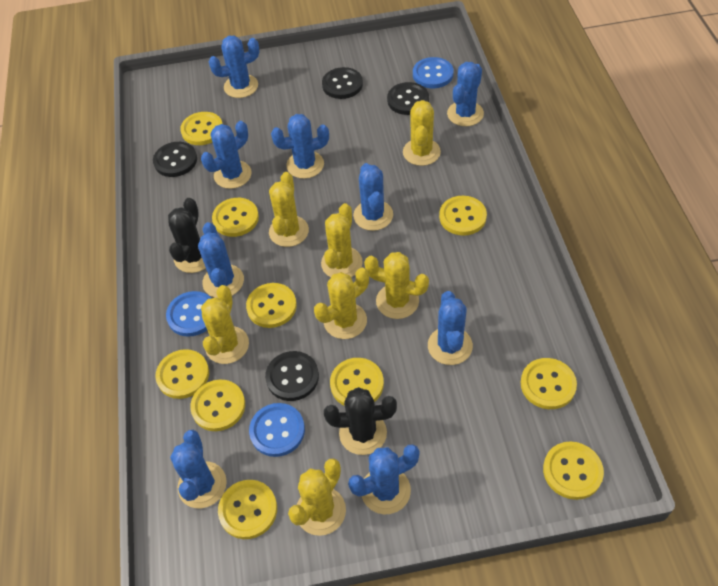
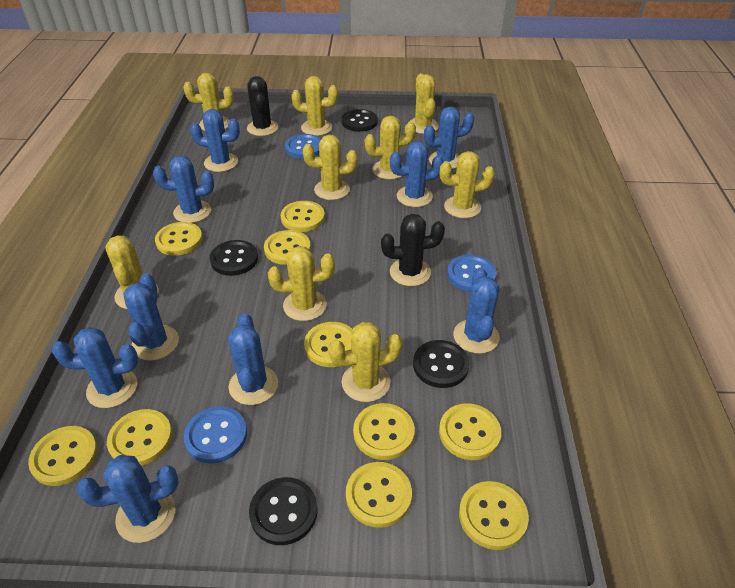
yellow cactus: [201,285,249,364] [269,172,309,247] [288,458,346,536] [314,268,369,339] [321,203,363,277] [364,252,429,319] [403,100,441,166] = 7 -> [105,235,159,309] [183,73,234,131] [268,246,335,321] [291,76,338,136] [303,134,358,200] [328,322,402,402] [365,116,416,180] [410,73,439,134] [440,151,495,218] = 9

